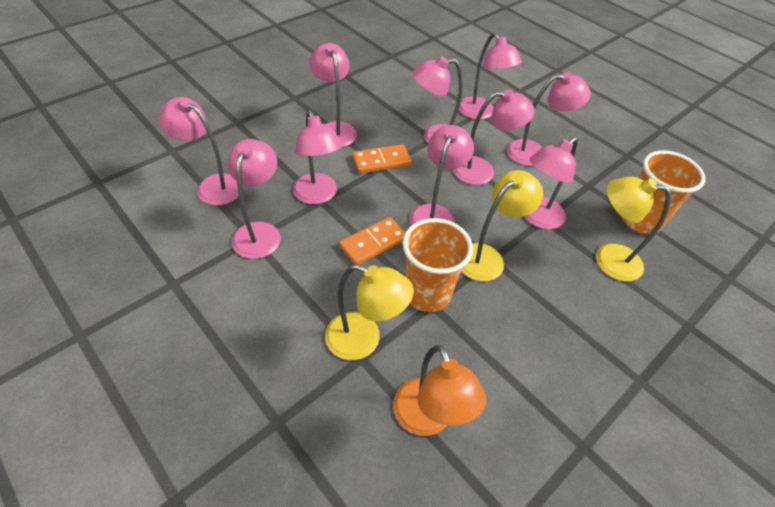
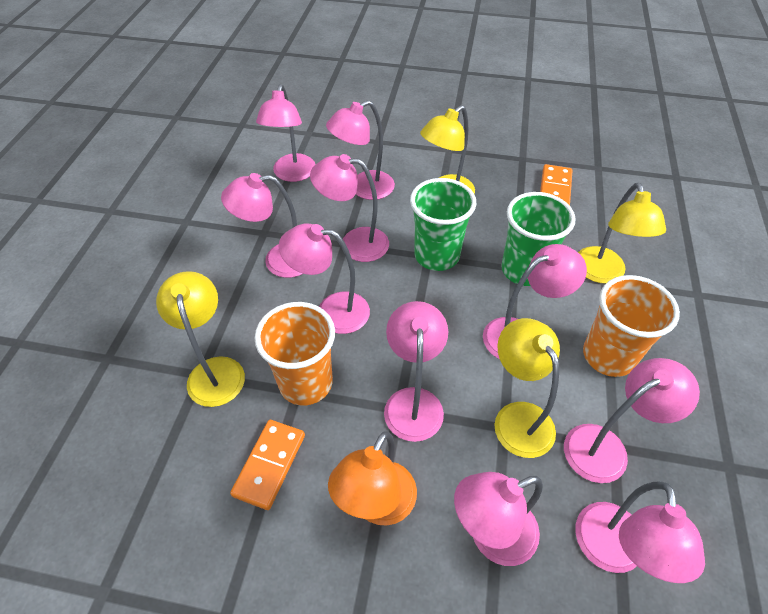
green cup: none = 0 -> [410,178,476,271] [501,192,576,286] = 2
yellow lamp: [325,264,414,360] [461,170,543,281] [596,177,671,281] = 3 -> [156,271,245,407] [420,105,475,194] [494,318,560,458] [578,183,666,284] = 4

